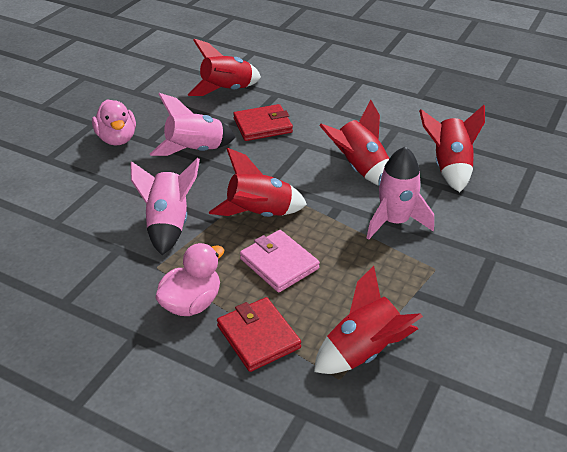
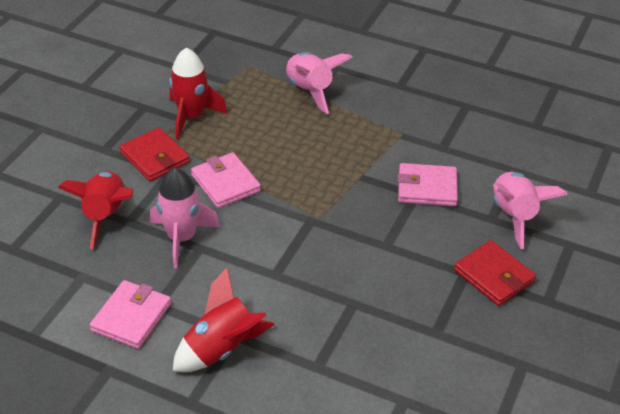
pink duck: [92,99,136,146] [155,243,224,316] = 2 -> none = 0
pink wallet: [240,230,320,292] = 1 -> [90,280,171,349] [191,152,261,208] [398,163,458,206] = 3
red rocket: [188,39,261,96] [209,148,307,217] [314,266,423,374] [319,99,390,186] [419,105,485,192] = 5 -> [58,171,133,249] [169,48,228,139] [173,267,275,372] = 3

